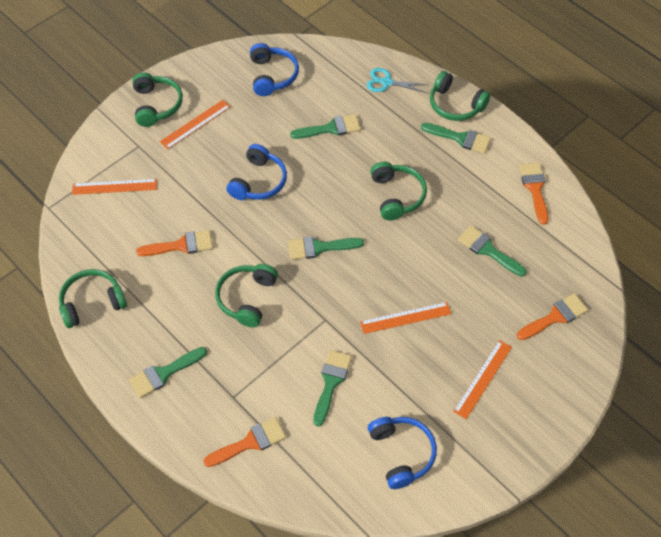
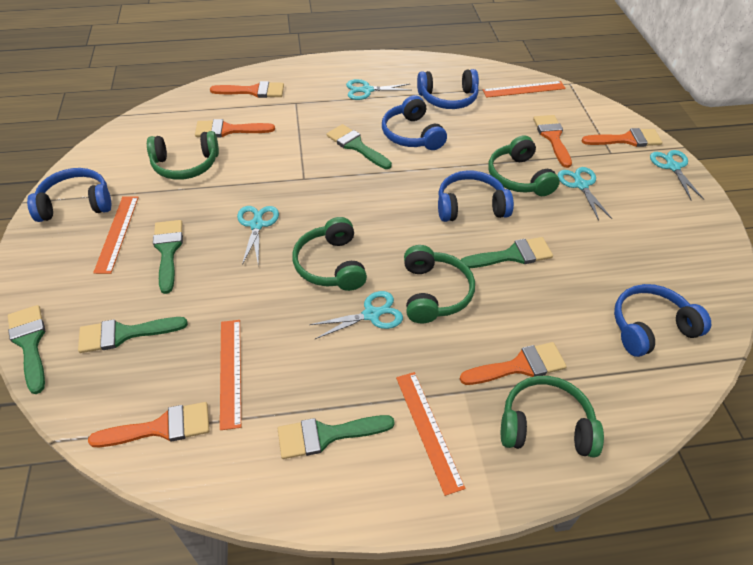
blue headphones: [227,144,287,200] [250,43,299,96] [368,417,437,489] = 3 -> [27,168,111,222] [382,95,447,150] [417,69,479,109] [438,170,514,222] [614,284,711,357] = 5
orange brush: [136,230,213,256] [203,417,286,467] [517,293,588,340] [519,163,548,225] = 4 -> [88,402,210,447] [195,119,275,138] [210,81,284,98] [460,342,567,385] [533,115,572,168] [582,128,662,147] = 6
turquoise scissors: [367,68,428,93] = 1 -> [237,206,279,265] [309,291,403,339] [346,79,412,100] [558,167,612,221] [650,150,704,200] = 5

